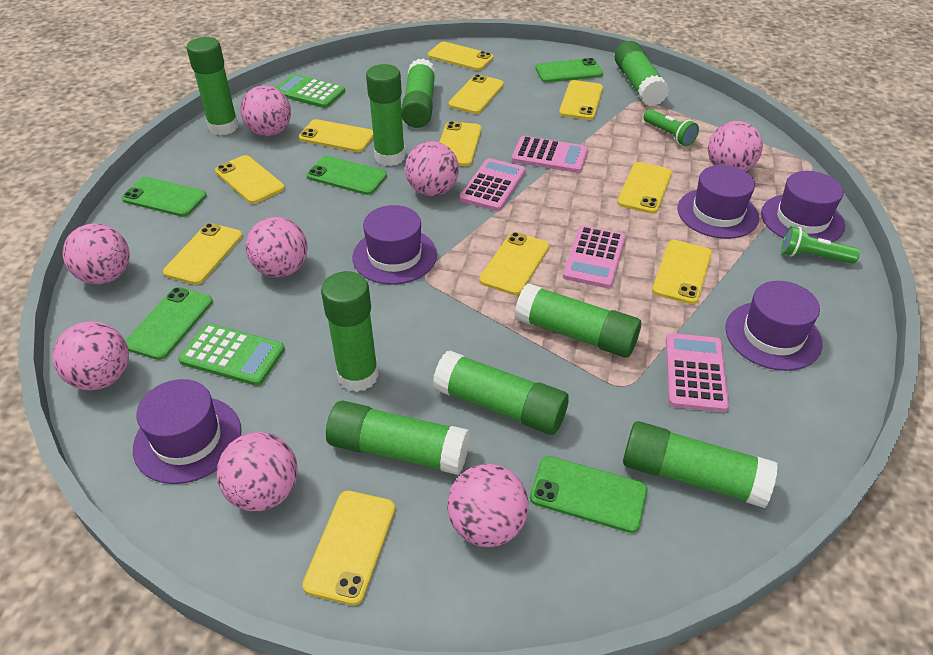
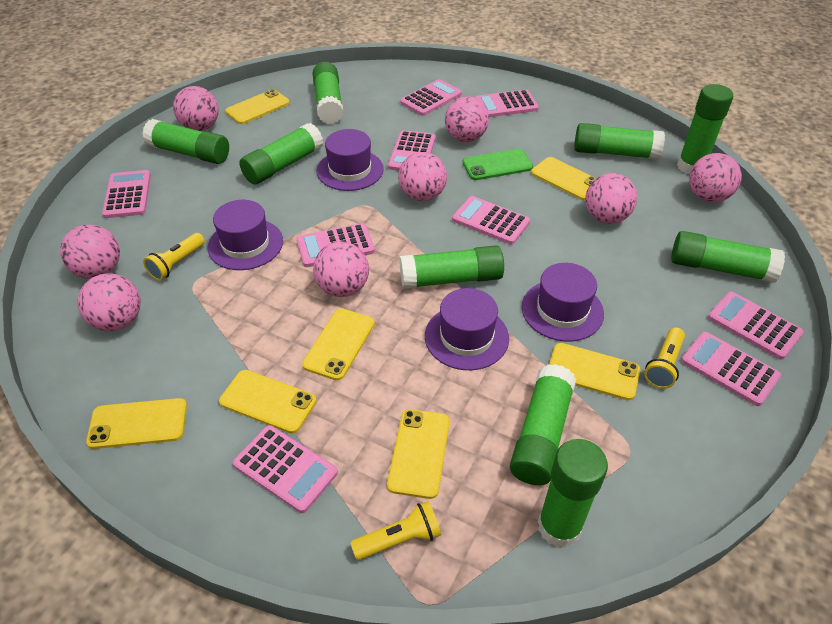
green calculator: [178,323,285,386] [276,74,345,108] = 2 -> none = 0
green flashlight: [643,109,699,146] [781,226,860,264] = 2 -> none = 0
green phone: [122,177,207,217] [125,287,213,360] [306,156,387,195] [530,456,648,533] [536,58,603,83] = 5 -> [462,149,533,180] = 1
pink calculator: [460,158,526,211] [512,136,588,173] [563,225,626,288] [666,333,729,412] = 4 -> [102,170,151,218] [233,425,338,513] [296,223,375,267] [388,130,436,171] [400,79,462,116] [452,196,530,245] [475,90,539,117] [681,332,781,406] [708,292,804,360] = 9
purple hat: [133,379,241,484] [352,205,437,285] [678,165,759,239] [725,281,823,371] [761,171,845,242] = 5 -> [208,200,283,270] [317,129,384,191] [425,288,509,370] [522,263,604,341] = 4
yellow flashlight: none = 0 -> [143,233,205,281] [350,501,441,560] [644,327,685,389] = 3
yellow phone: [163,223,243,285] [215,155,285,204] [299,119,374,152] [302,491,395,606] [428,42,493,71] [439,121,482,166] [448,74,504,114] [479,232,549,295] [559,80,603,120] [617,162,672,214] [652,240,712,304] = 11 -> [86,398,187,449] [219,370,317,433] [225,89,290,124] [302,308,375,381] [387,409,450,499] [531,157,596,200] [549,343,640,400] = 7

